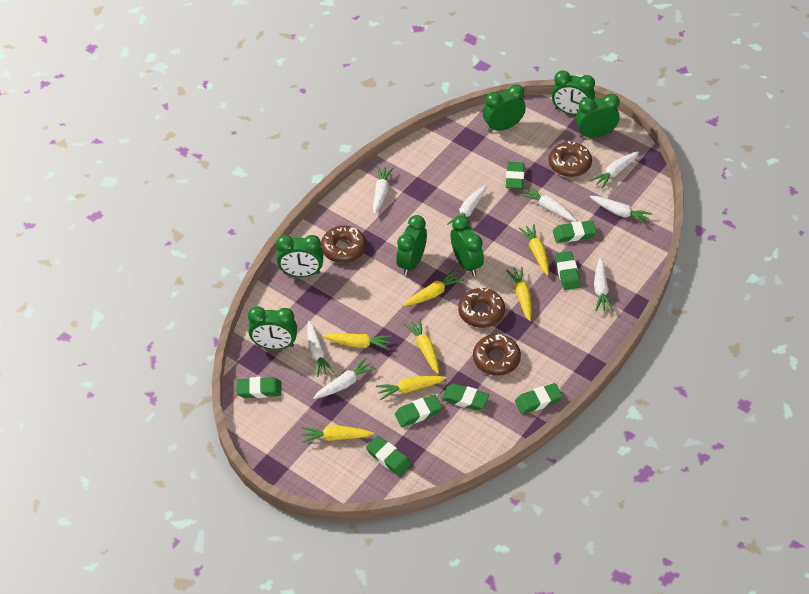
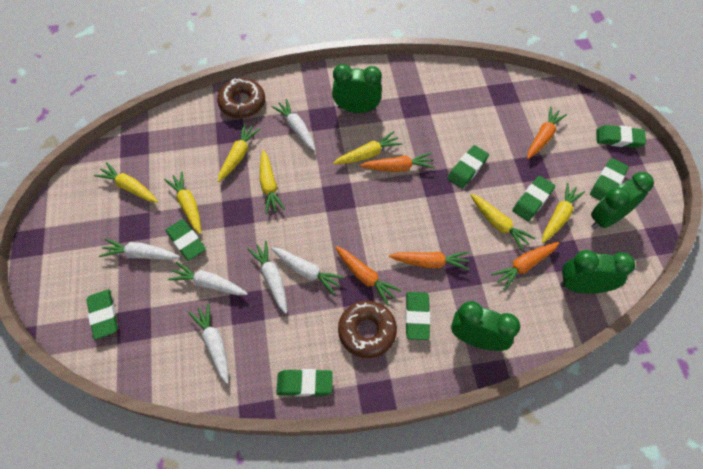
brown donut: [321,225,366,263] [458,288,505,328] [473,334,521,376] [549,141,592,177] = 4 -> [217,78,265,118] [338,301,397,358] = 2
green clock: [248,307,297,349] [276,235,323,277] [396,215,427,275] [451,216,484,276] [483,84,526,133] [551,70,595,115] [575,93,620,138] = 7 -> [332,64,382,113] [451,301,520,351] [560,250,635,294] [591,172,654,229] = 4
orange carrot: none = 0 -> [335,246,401,305] [360,153,435,172] [389,251,470,270] [491,242,559,290] [527,107,567,159] = 5
white carrot: [307,321,334,377] [313,357,376,399] [373,166,393,215] [447,185,486,225] [520,185,577,222] [590,151,639,189] [590,196,652,225] [594,258,613,311] = 8 -> [99,239,180,260] [168,262,248,295] [188,303,229,384] [248,241,287,314] [271,99,315,151] [271,247,345,294] = 6

